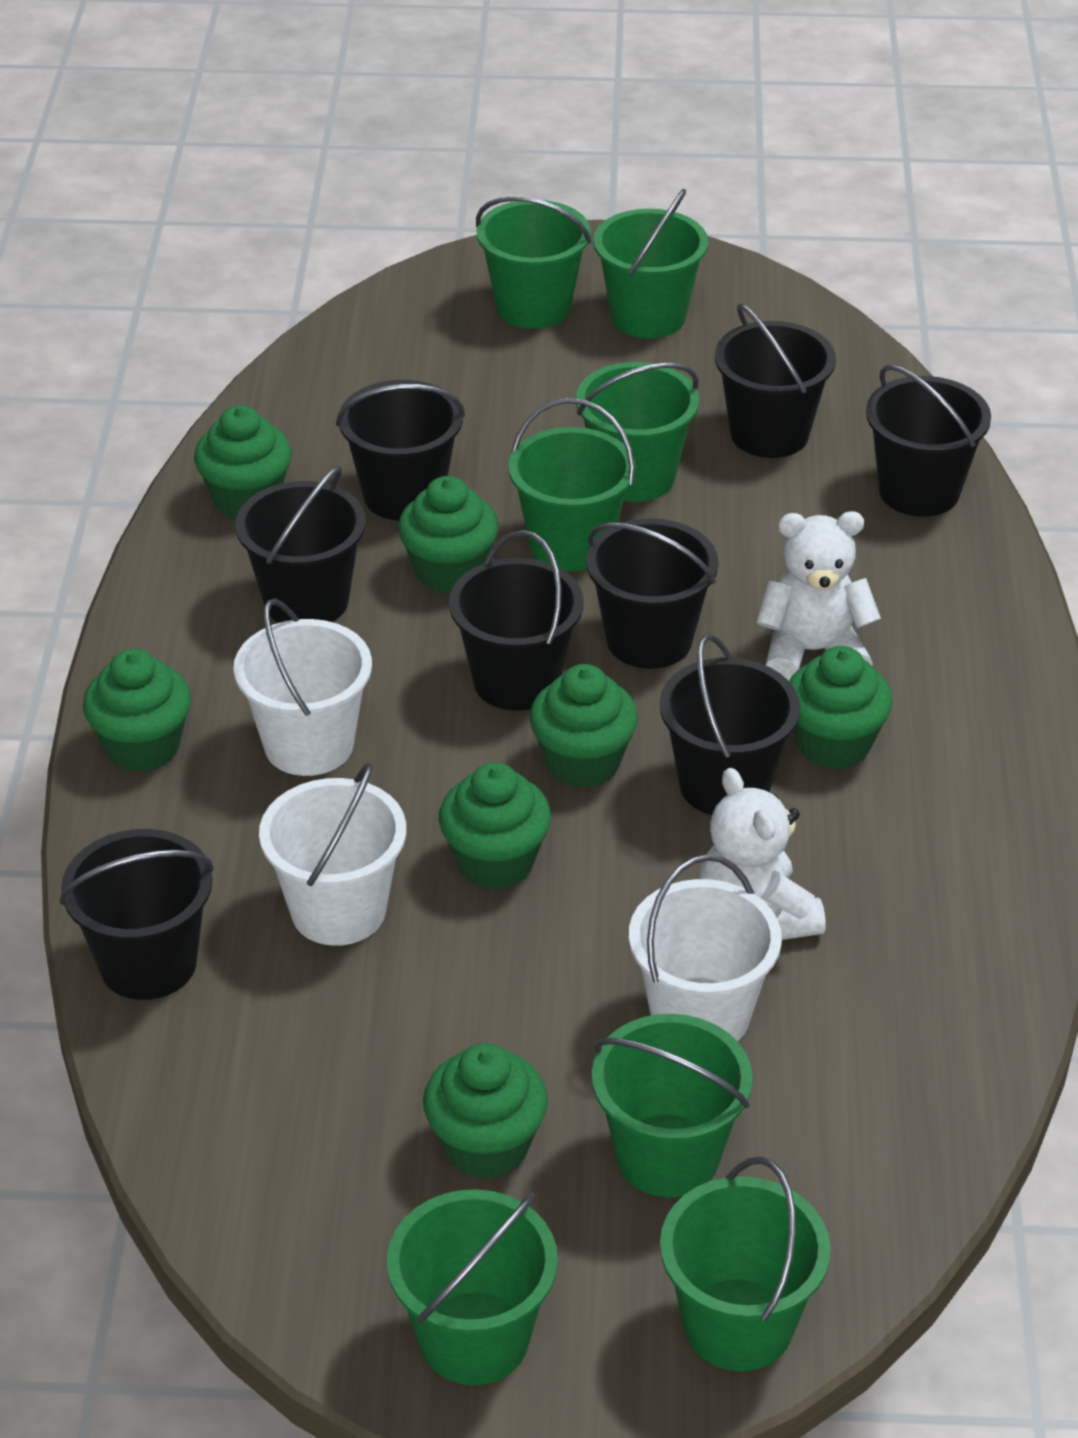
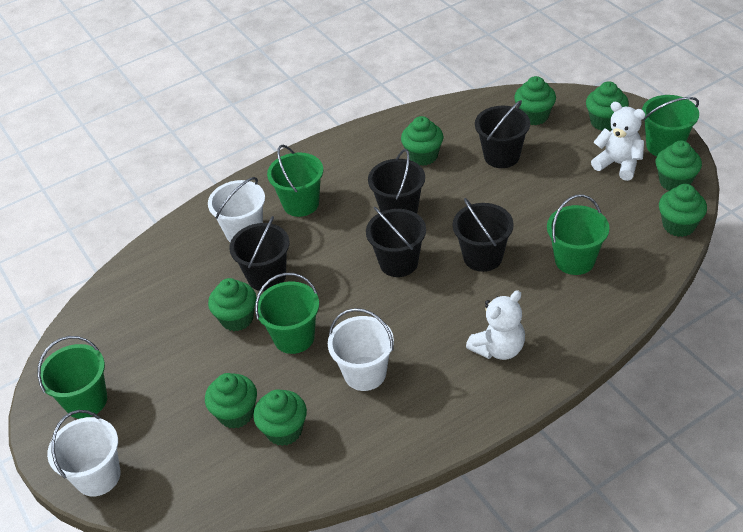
black bucket: [60,829,214,1000] [235,466,366,623] [336,380,465,521] [449,530,584,711] [586,518,719,669] [660,634,800,815] [715,303,836,458] [866,365,991,517] = 8 -> [229,216,290,291] [366,207,426,277] [368,149,425,214] [452,198,514,272] [475,100,530,168] = 5
green bucket: [387,1189,558,1385] [476,196,592,329] [508,398,636,571] [576,362,699,502] [592,1014,753,1197] [593,189,708,338] [660,1157,831,1371] = 7 -> [37,336,107,419] [255,273,319,354] [267,145,323,217] [547,194,609,275] [642,95,699,156] = 5
green cupcake: [83,649,191,772] [194,405,292,519] [398,476,499,593] [423,1043,548,1179] [439,762,551,890] [529,664,638,788] [789,646,893,769] = 7 -> [205,373,257,429] [208,278,256,331] [253,389,307,446] [401,116,443,166] [514,76,556,125] [586,81,629,131] [656,141,702,191] [659,184,707,237] = 8

